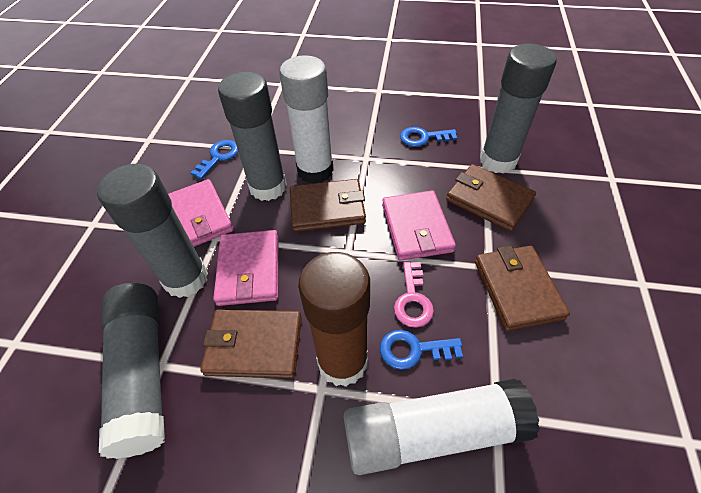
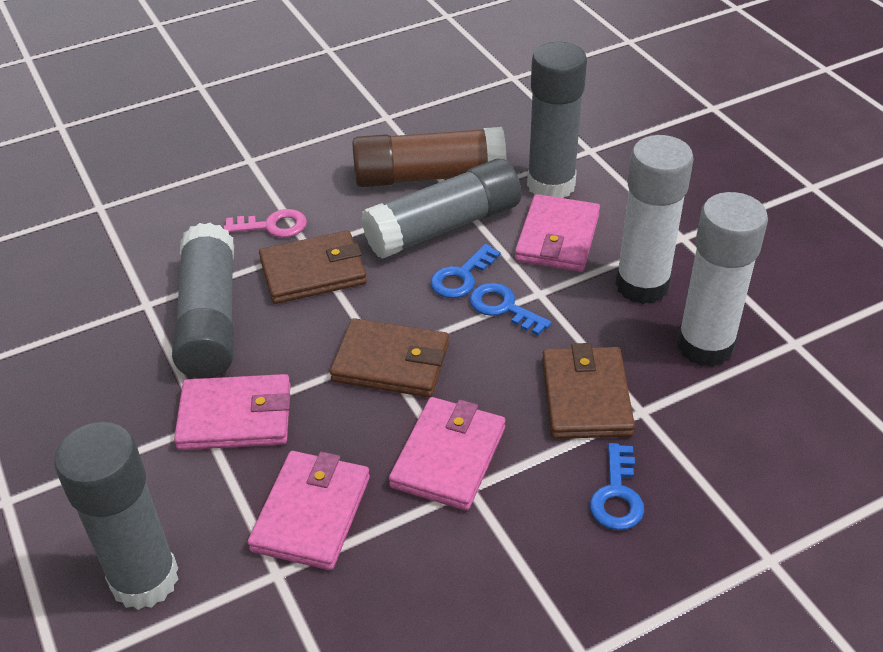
brown wallet: [200,310,302,378] [290,179,366,232] [446,164,536,231] [475,245,570,331] = 4 -> [259,230,367,304] [330,318,449,397] [542,343,635,439] = 3
pink wallet: [168,179,234,247] [213,230,279,306] [382,190,456,261] = 3 -> [174,374,291,450] [247,451,370,570] [389,397,505,511] [515,194,600,272] = 4

